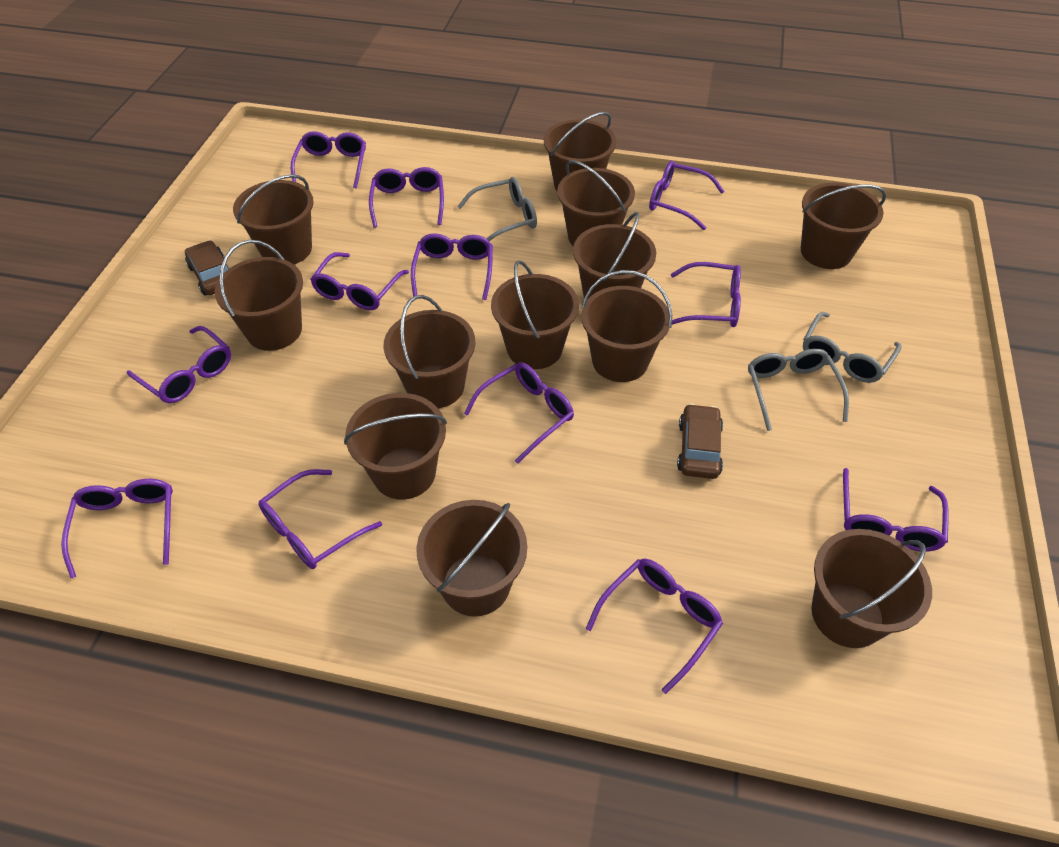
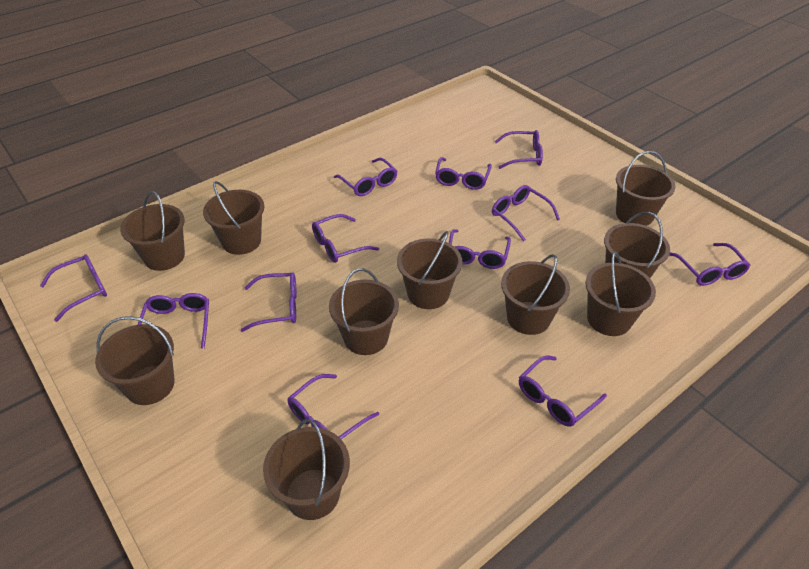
brown bucket: [215,240,303,351] [233,174,314,264] [344,393,447,500] [384,295,475,408] [416,500,527,616] [491,260,579,369] [544,112,616,191] [557,160,635,246] [573,212,656,300] [581,270,672,382] [801,183,886,269] [811,529,932,648] = 12 -> [95,316,175,405] [120,191,185,271] [203,181,264,255] [263,419,350,520] [329,268,399,355] [397,231,462,309] [501,254,570,335] [585,251,656,336] [604,212,670,278] [616,151,676,226] = 10
brown car: [185,240,229,296] [677,404,723,479] = 2 -> none = 0
grey glasses: [457,177,537,241] [748,349,849,431] [803,312,901,383] = 3 -> none = 0

